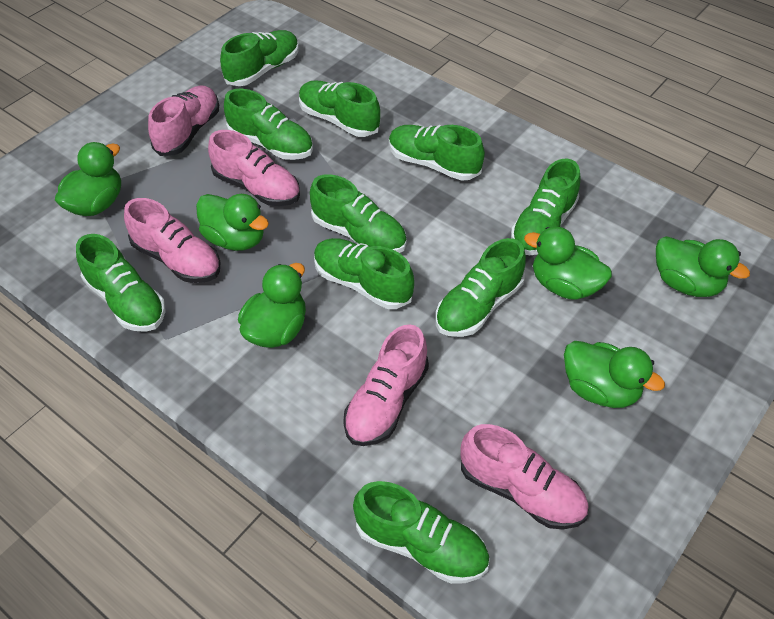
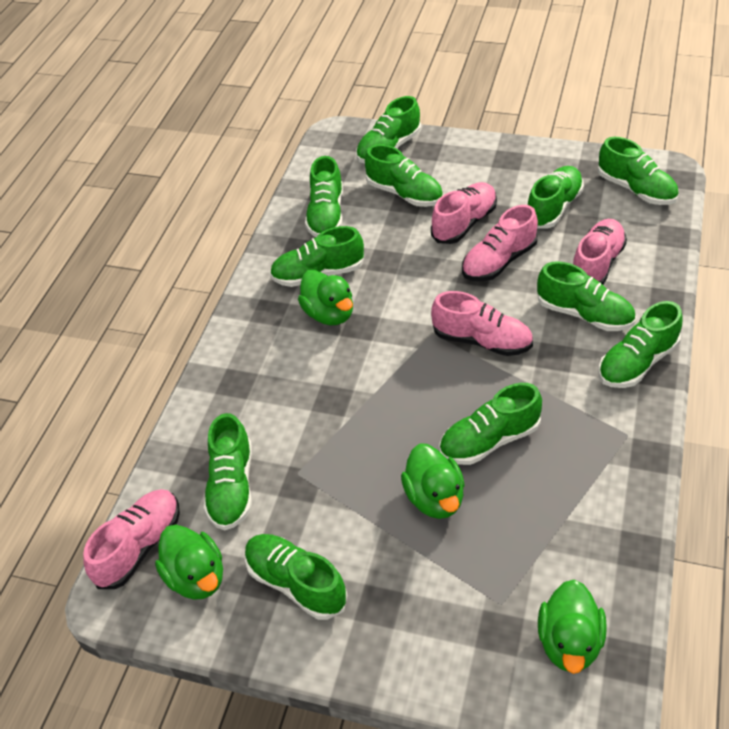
green duck: [55,142,121,216] [196,194,269,251] [238,263,306,348] [524,227,612,300] [564,341,665,408] [656,236,750,297] = 6 -> [155,525,223,600] [298,270,353,325] [401,443,465,519] [538,579,607,674] = 4
green shoe: [76,234,166,332] [220,30,299,86] [224,89,313,160] [299,80,380,137] [310,174,407,253] [314,238,414,309] [353,481,489,584] [389,125,485,181] [436,238,526,337] [511,158,580,255] = 10 -> [203,413,252,530] [245,534,347,620] [270,226,364,287] [305,156,343,237] [356,96,421,163] [365,144,443,207] [439,383,542,465] [528,166,584,229] [537,261,635,331] [598,137,679,205] [598,301,683,388] = 11

